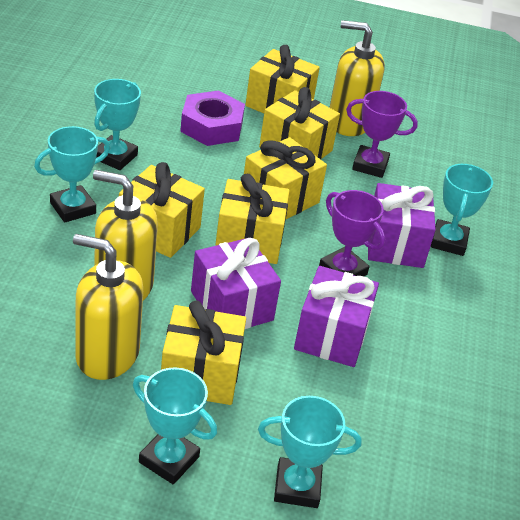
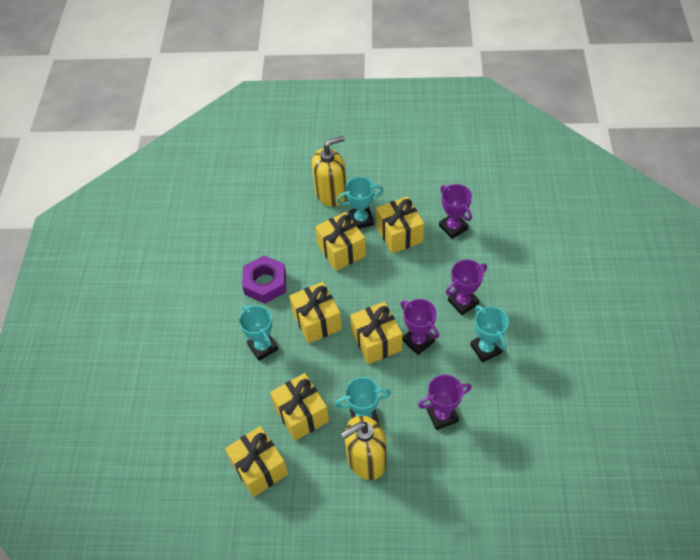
purple gift: [191,238,281,329] [294,266,379,367] [368,183,436,268] = 3 -> none = 0
purple trophy: [319,190,385,277] [346,91,418,178] = 2 -> [401,299,439,355] [418,374,471,430] [439,184,472,239] [446,260,487,315] = 4
turquoise trophy: [34,126,110,223] [94,79,141,170] [133,368,217,484] [258,396,362,508] [431,164,493,256] = 5 -> [239,305,278,361] [335,377,391,424] [337,177,384,229] [470,305,509,363] = 4
yellow soap dispenser: [73,234,143,380] [93,170,158,301] [329,20,385,136] = 3 -> [312,136,346,207] [341,416,387,480] = 2

